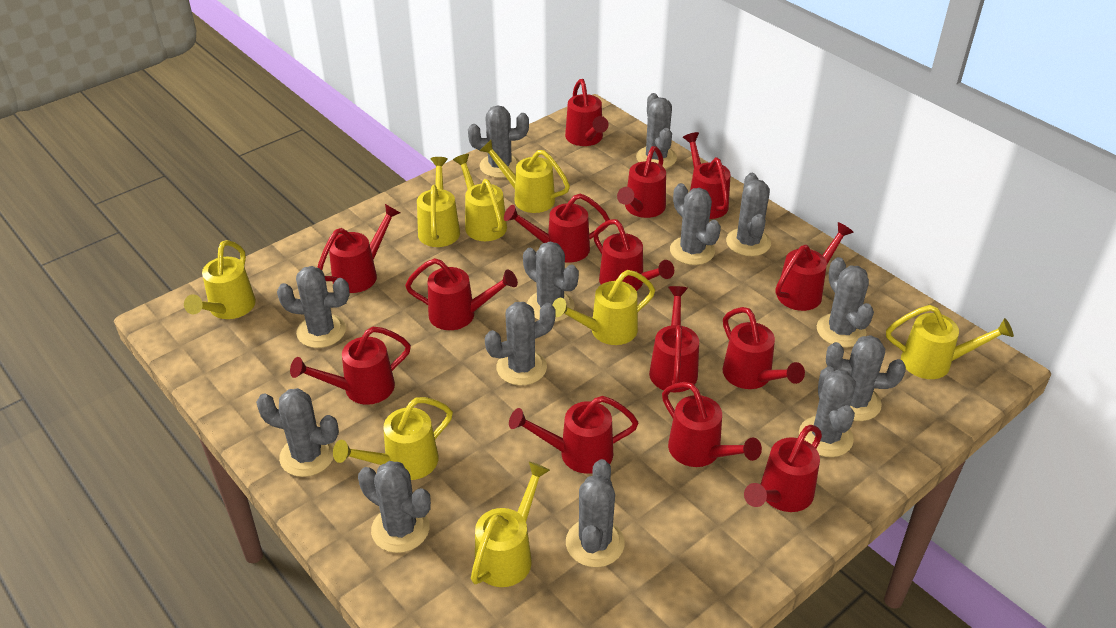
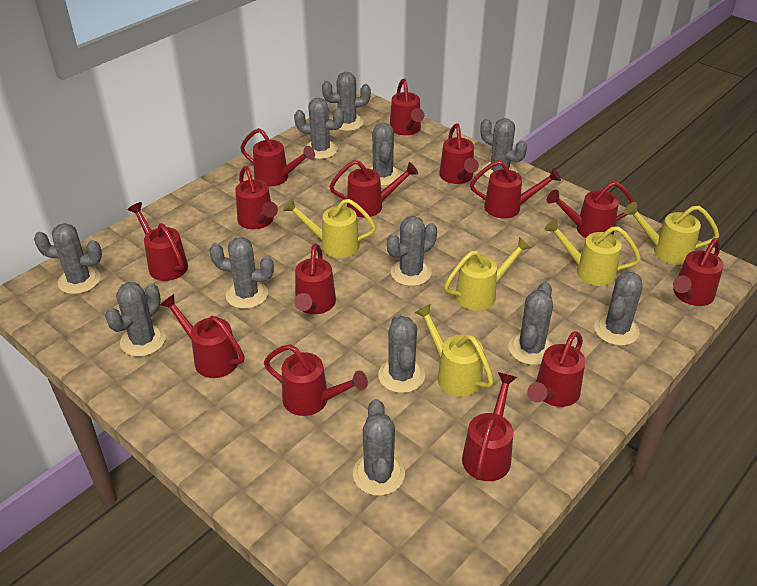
grey cactus: [256,388,339,477] [277,266,350,348] [358,461,431,553] [468,105,529,178] [485,302,556,386] [523,242,579,322] [566,459,625,567] [636,93,677,168] [670,183,721,265] [726,173,771,256] [799,366,856,457] [817,257,874,347] [826,335,906,421] = 13 -> [34,223,102,294] [105,282,166,357] [209,237,274,309] [294,98,344,159] [322,72,371,131] [353,399,405,496] [369,122,401,186] [378,314,425,393] [387,216,437,286] [481,118,527,178] [509,282,553,365] [594,272,643,346] = 12
yellow watering can: [184,240,256,319] [333,397,453,480] [417,157,460,247] [453,154,507,241] [471,462,550,587] [479,140,570,213] [552,270,655,345] [886,305,1014,379] = 8 -> [283,198,376,258] [414,304,494,397] [444,237,531,311] [544,219,641,286] [624,202,719,265] = 5

